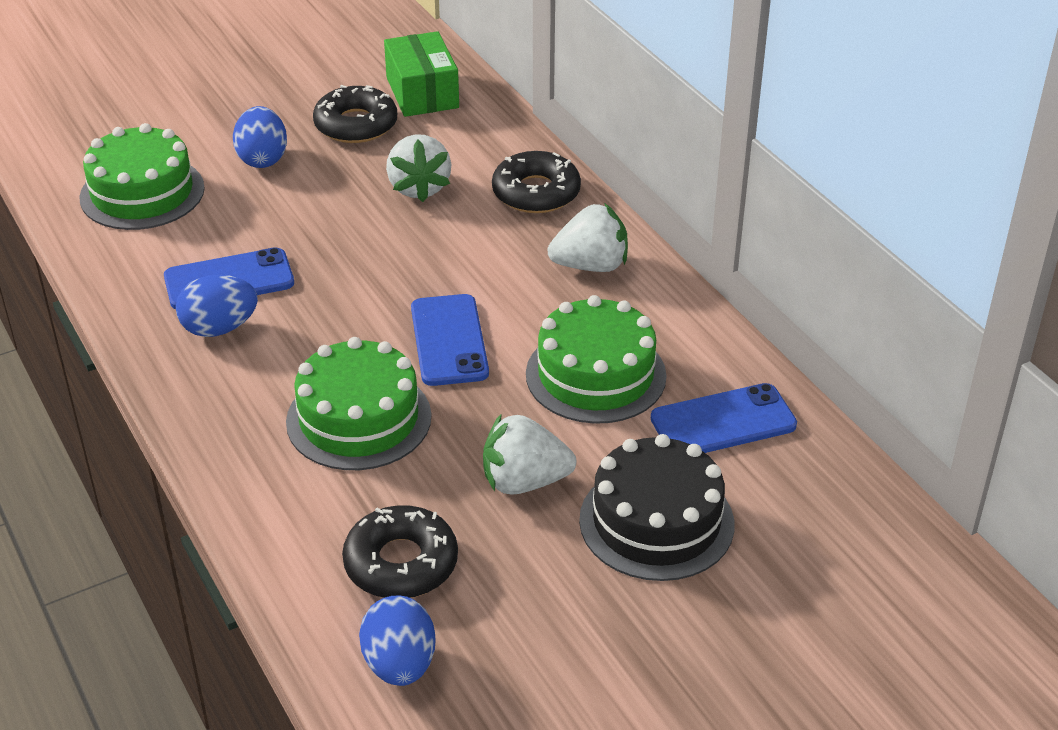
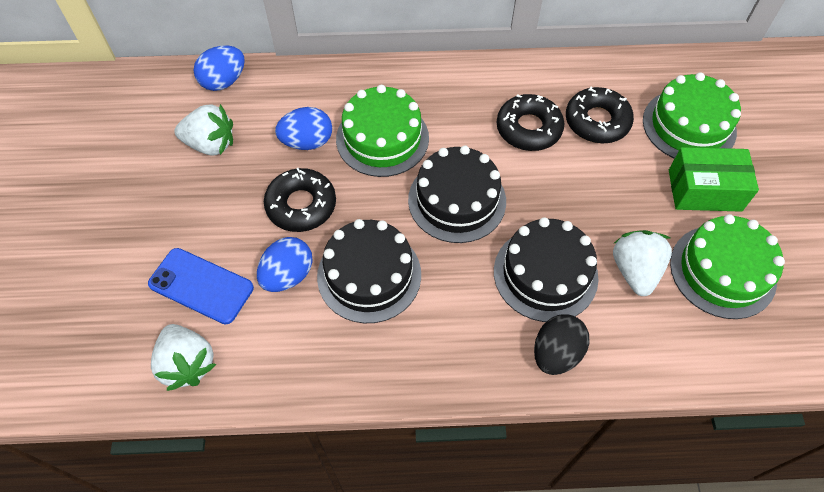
black cake: [579,434,734,581] = 1 -> [317,219,421,323] [408,145,506,243] [494,217,598,322] = 3
black egg: none = 0 -> [534,314,589,375] = 1
blue phone: [164,247,294,309] [411,294,489,386] [651,383,797,453] = 3 -> [148,248,254,324] = 1

